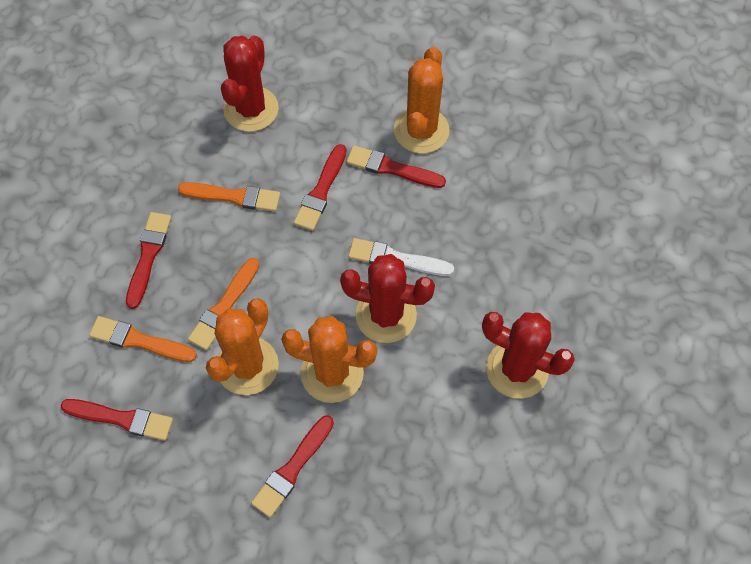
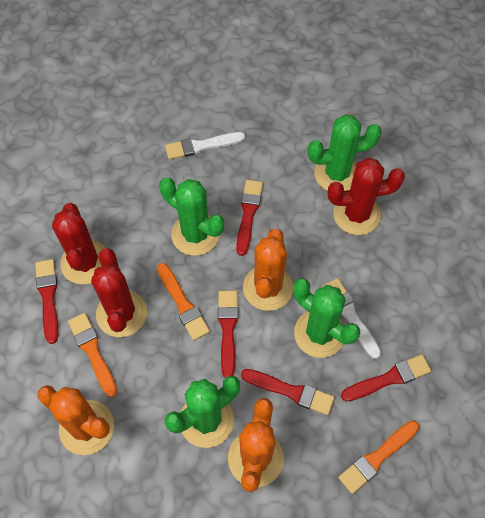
green cactus: none = 0 -> [159,177,224,256] [165,375,240,448] [293,278,360,358] [308,114,382,191] = 4
white brush: [348,238,454,276] = 1 -> [165,132,245,160] [322,278,381,359] = 2

